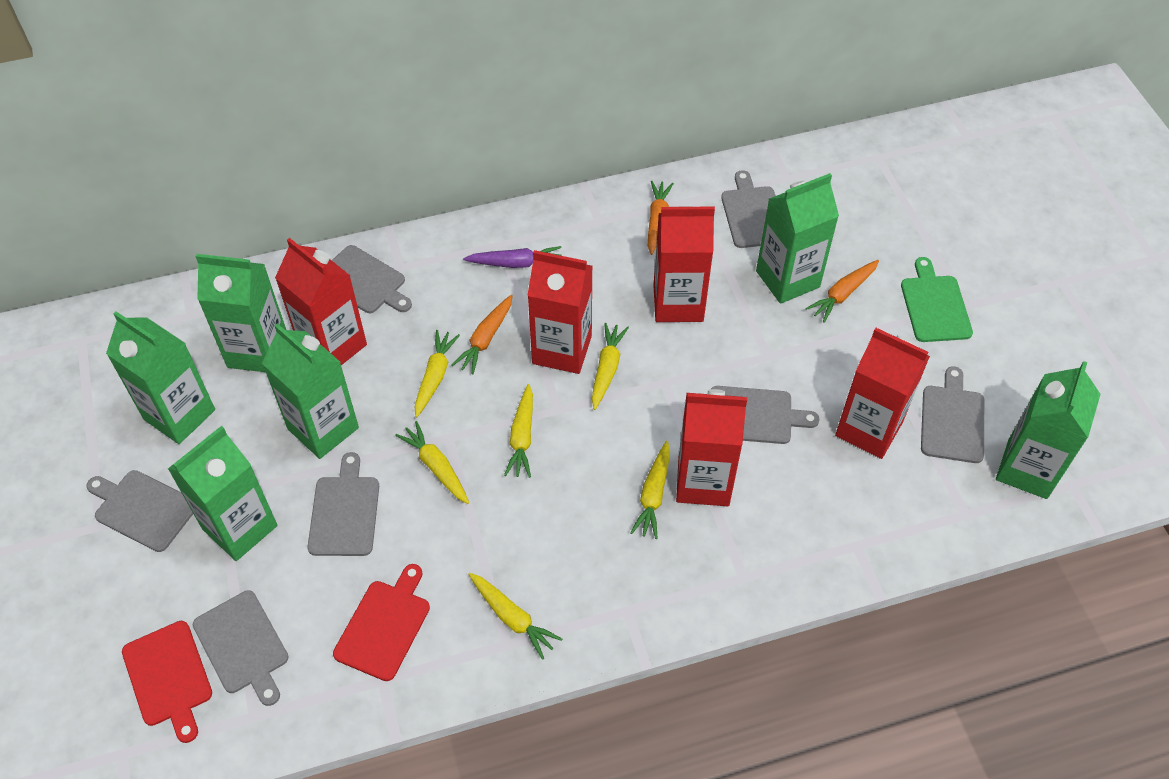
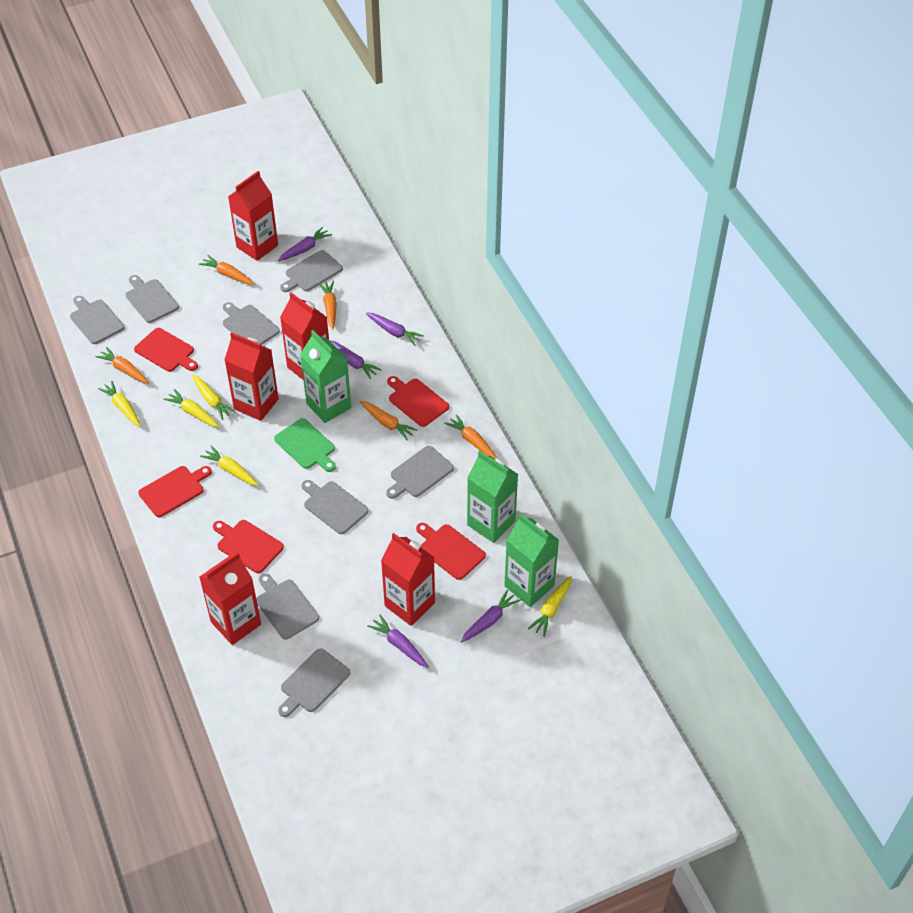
green carton: [106,311,215,444] [168,426,278,561] [195,254,286,372] [262,323,359,459] [756,173,839,304] [996,361,1100,499] = 6 -> [300,330,351,423] [467,451,518,543] [504,514,559,607] = 3
grey cutting board: [86,470,193,552] [193,590,289,706] [307,452,379,556] [332,245,412,313] [711,386,820,444] [721,170,776,248] [921,366,984,463] = 7 -> [70,296,125,344] [125,275,179,323] [223,302,280,345] [256,574,319,639] [278,648,351,717] [280,250,343,292] [302,480,369,534] [386,446,454,499] = 8
orange carrot: [451,295,513,374] [648,181,674,255] [805,260,879,323] = 3 -> [95,347,149,384] [199,255,255,285] [319,281,337,329] [359,401,418,440] [444,414,497,459] = 5
purple carrot: [463,246,562,268] = 1 -> [277,227,332,261] [330,340,381,379] [366,312,424,346] [367,615,429,668] [460,590,521,643] = 5
red cutting board: [122,621,212,743] [333,564,430,681] = 2 -> [134,328,198,372] [138,466,212,517] [213,520,284,573] [387,376,449,427] [416,523,486,580] = 5
yellow carrot: [395,421,469,504] [415,330,460,418] [468,573,562,659] [504,384,533,478] [592,323,629,410] [630,441,670,539] = 6 -> [98,381,141,427] [163,389,220,427] [192,374,236,420] [200,446,259,486] [528,576,572,637] = 5

